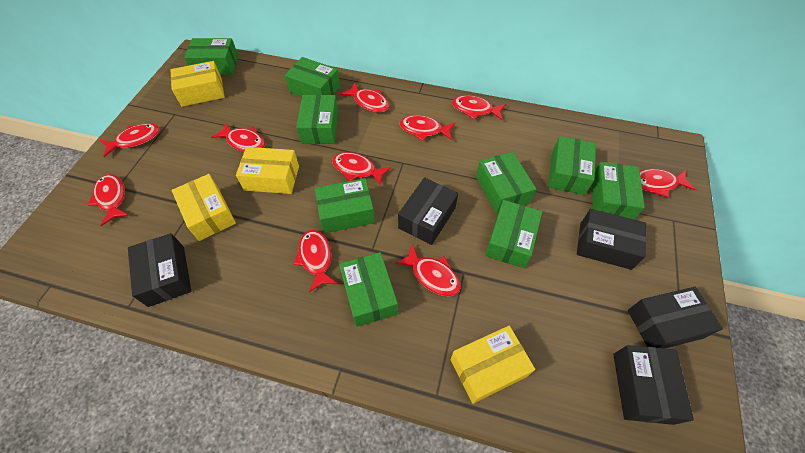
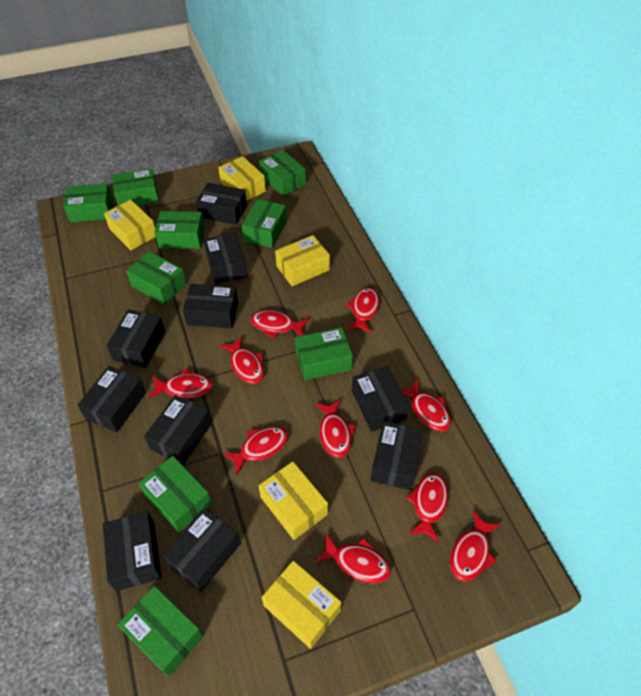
black box: [128,233,191,307] [398,177,458,245] [577,209,646,270] [613,345,694,425] [628,287,723,349] = 5 -> [77,366,146,433] [103,512,161,591] [107,309,165,368] [144,395,212,465] [162,508,241,592] [183,284,238,328] [196,183,247,225] [204,233,247,285] [352,366,409,432] [370,421,423,490] = 10
yellow box: [171,61,224,107] [171,174,236,241] [236,147,299,194] [451,326,535,404] = 4 -> [104,200,155,250] [218,156,266,201] [259,461,328,540] [262,561,342,649] [275,235,330,286] = 5

